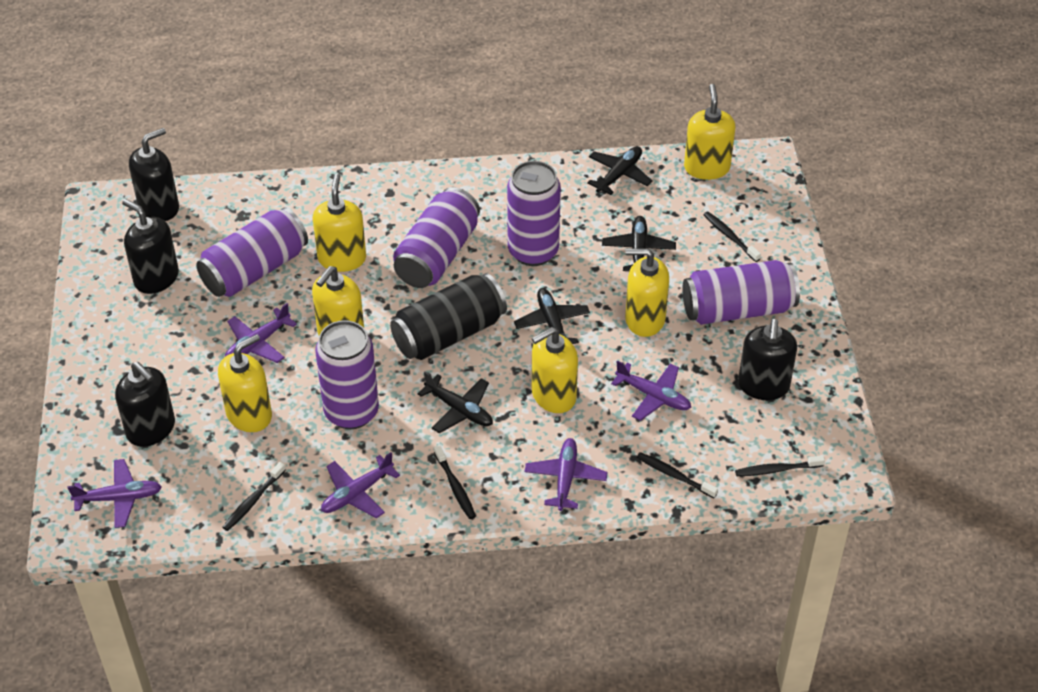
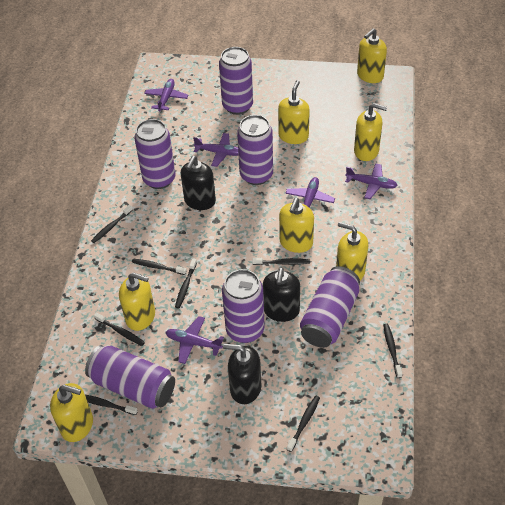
black can: [390,273,507,360] = 1 -> none = 0
black plane: [418,371,493,433] [514,288,590,344] [587,146,653,195] [602,216,676,271] = 4 -> none = 0
black soap dispenser: [115,362,175,447] [122,199,179,294] [129,128,179,221] [738,319,797,400] = 4 -> [181,156,216,210] [223,344,261,404] [263,267,300,322] = 3
black toothbrush: [222,462,286,531] [434,445,476,519] [637,452,718,498] [703,211,761,262] [735,456,825,476] = 5 -> [85,395,138,415] [91,205,133,243] [94,312,145,346] [132,259,187,275] [175,258,197,309] [252,258,310,265] [287,396,320,452] [383,324,402,378] = 8
purple can: [196,207,308,297] [315,320,379,429] [393,187,480,288] [507,161,561,266] [682,260,800,325] = 5 -> [85,345,175,409] [134,119,176,189] [219,47,253,115] [222,269,265,343] [237,115,273,185] [300,266,360,348] = 6
yellow soap dispenser: [218,334,272,432] [312,266,364,335] [313,174,366,272] [532,327,578,413] [625,248,669,337] [684,84,735,180] = 6 -> [50,383,93,442] [119,272,155,331] [278,80,310,144] [279,198,314,253] [336,222,368,280] [354,103,387,161] [357,28,387,83] = 7

